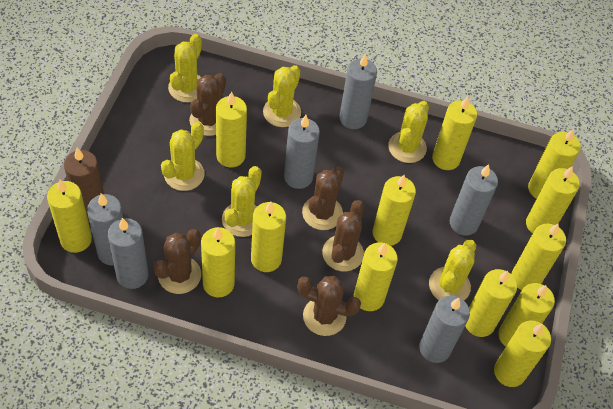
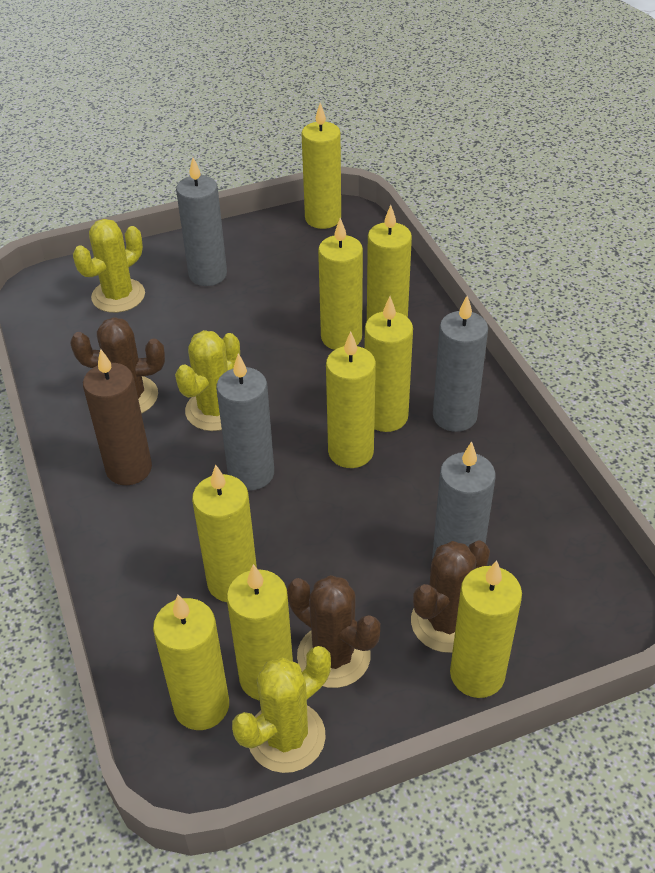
brown cactus: [153,229,201,294] [189,73,226,136] [297,276,361,336] [302,166,344,230] [322,200,364,271] = 5 -> [70,317,165,414] [287,575,380,688] [411,540,490,653] = 3
grey candle: [87,193,123,266] [108,218,148,289] [284,115,320,189] [339,53,377,129] [419,295,470,363] [450,164,498,236] = 6 -> [176,158,227,286] [216,353,274,490] [432,441,496,560] [433,296,488,432] = 4
yellow cactus: [161,122,204,191] [168,34,202,102] [222,166,262,237] [263,65,301,127] [388,101,429,163] [429,240,476,300] = 6 -> [73,219,145,313] [175,330,240,431] [232,646,331,773] = 3
yellow candle: [47,180,92,253] [201,227,235,297] [216,92,247,167] [251,201,286,272] [354,242,398,311] [373,175,416,246] [432,97,477,170] [465,269,517,337] [494,321,551,387] [499,283,555,347] [512,224,566,290] [526,166,580,234] [528,129,581,199] = 13 -> [153,595,229,730] [192,465,257,602] [227,564,293,700] [301,103,341,229] [318,218,363,350] [326,331,376,468] [365,296,413,432] [367,205,412,321] [450,560,522,698] = 9

